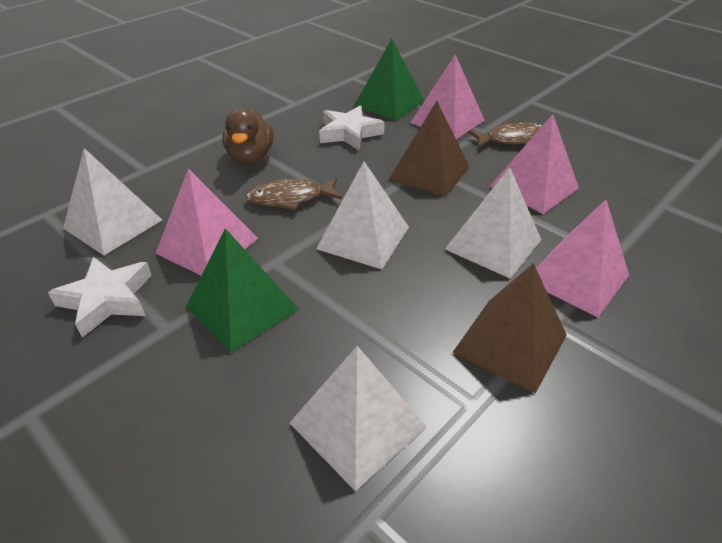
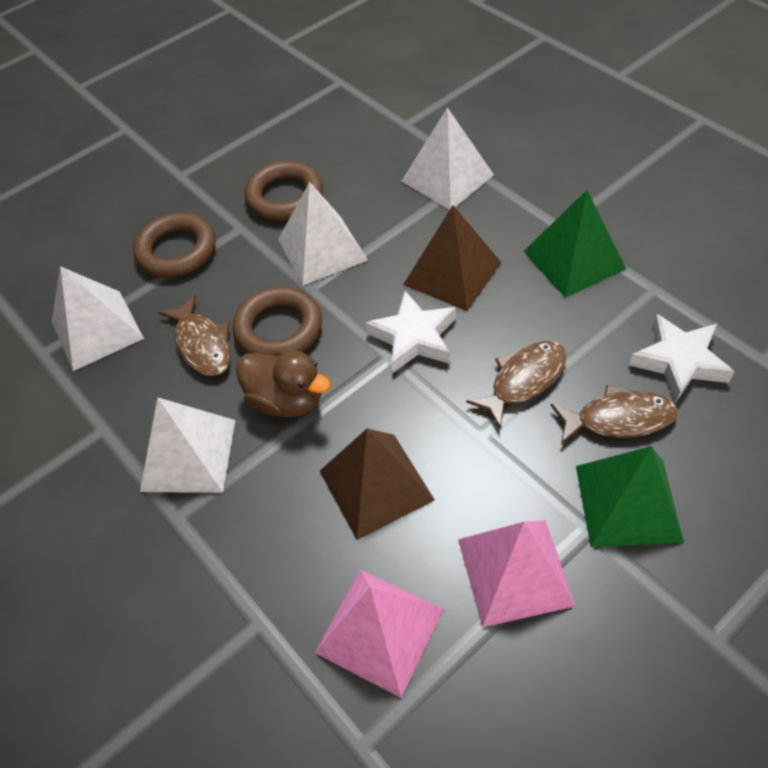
brown fish: [246,177,342,211] [468,122,543,148] = 2 -> [158,295,231,376] [466,341,567,428] [551,385,677,444] = 3
brown ring: none = 0 -> [133,213,216,278] [233,287,322,355] [244,161,323,221] = 3
pink pyramid: [155,168,258,276] [410,54,484,140] [490,114,579,214] [536,200,629,317] = 4 -> [315,569,444,698] [458,520,575,627] = 2

